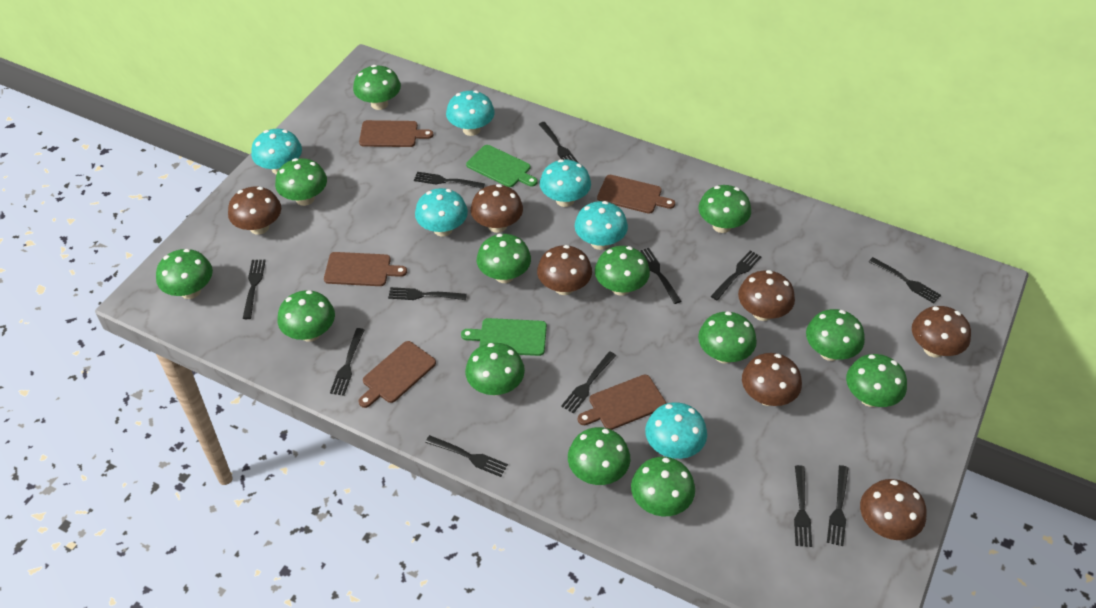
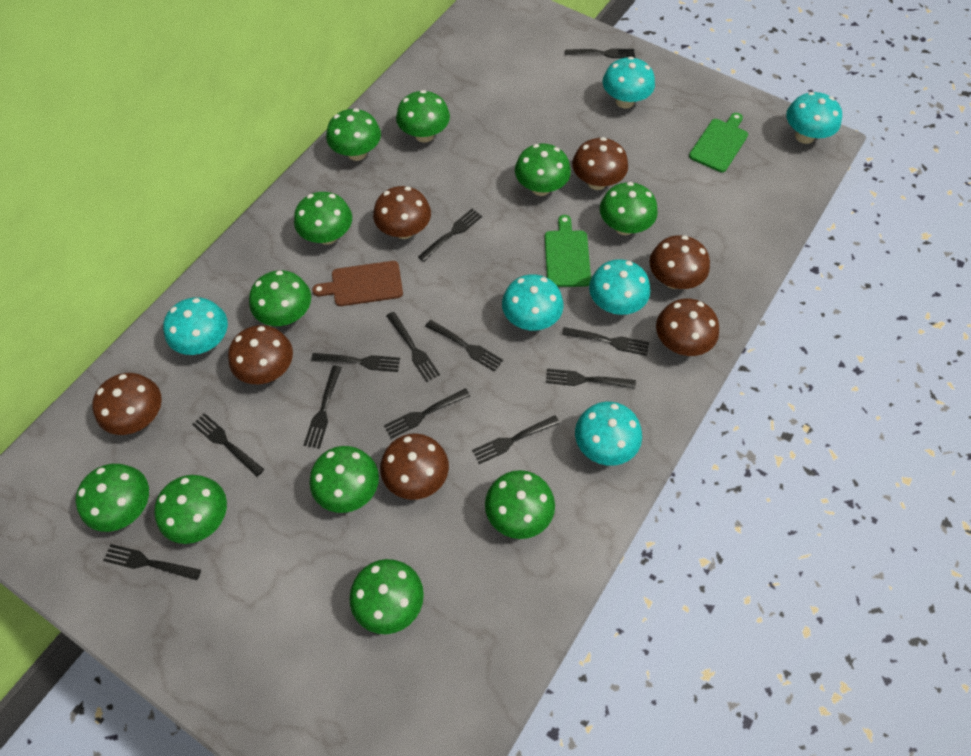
brown cutting board: [324,252,407,286] [359,120,433,147] [359,341,436,408] [578,375,666,430] [597,175,675,214] = 5 -> [312,261,403,306] = 1
green mushroom: [156,249,213,299] [275,158,327,206] [278,290,335,342] [353,65,401,110] [465,343,525,395] [477,234,531,283] [568,427,630,485] [595,246,650,296] [631,457,695,516] [698,311,757,363] [699,185,751,233] [806,309,865,361] [846,354,907,407] = 13 -> [76,464,149,532] [154,475,227,544] [249,270,311,326] [294,192,352,245] [309,446,379,513] [326,108,381,161] [349,559,424,634] [396,90,450,143] [485,470,555,539] [515,143,571,196] [600,182,658,235] = 11

